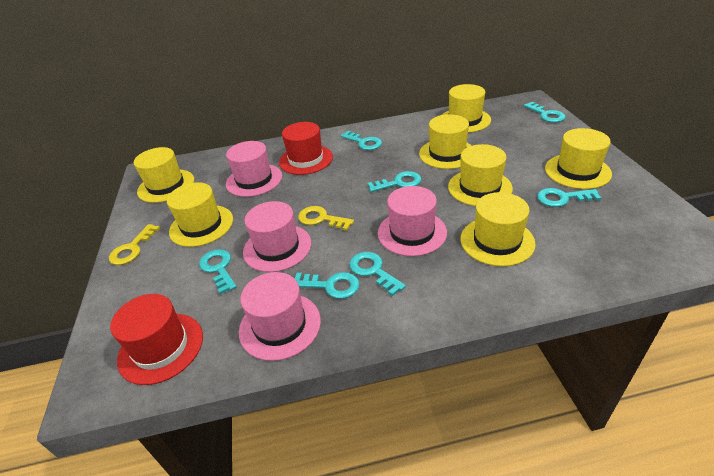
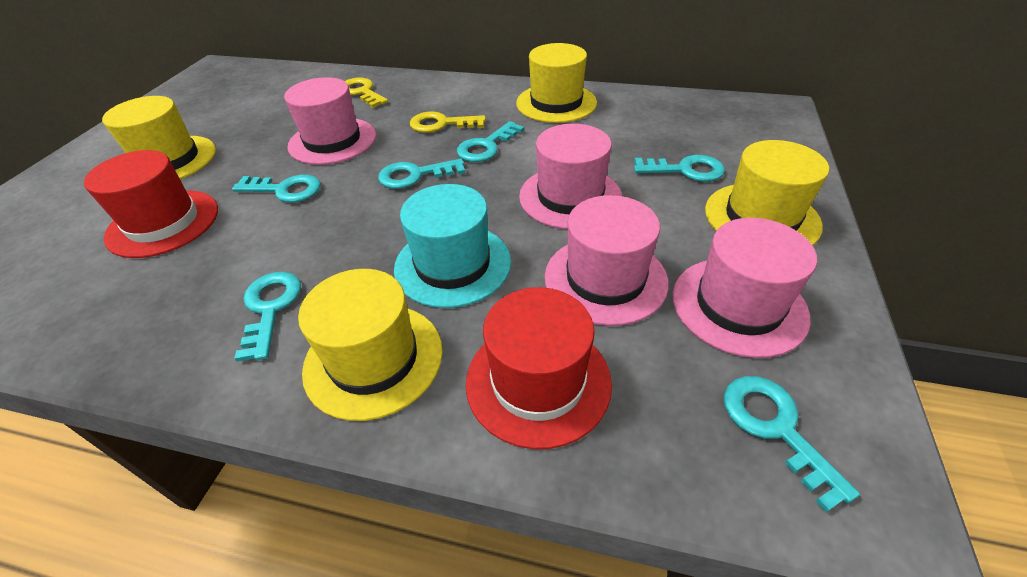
turquoise hat: none = 0 -> [394,184,511,308] = 1
turquoise key: [199,249,237,294] [295,272,360,299] [341,131,382,150] [349,252,406,296] [367,171,422,192] [524,102,566,123] [537,188,601,207] = 7 -> [232,175,321,202] [234,272,301,362] [378,159,465,189] [457,121,524,162] [634,155,725,182] [724,376,860,512] = 6
yellow hat: [134,147,194,203] [167,182,233,247] [419,114,472,169] [442,84,491,132] [448,144,513,206] [460,192,536,266] [545,128,612,189] = 7 -> [102,96,216,179] [298,269,443,421] [516,43,597,123] [705,140,829,246] = 4

